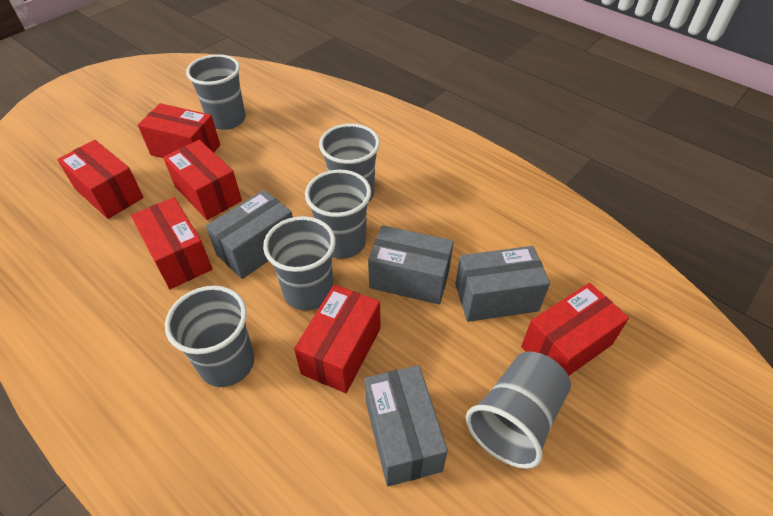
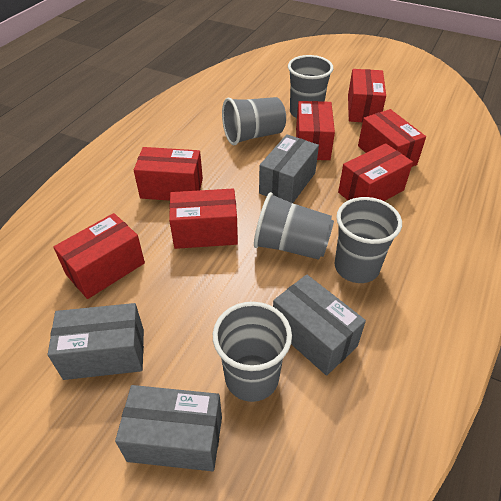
grey cup: [165,286,254,387] [186,54,246,130] [263,216,336,311] [305,170,371,259] [319,124,380,201] [466,351,571,469] = 6 -> [213,302,292,402] [222,97,286,145] [254,192,334,260] [288,55,333,118] [334,197,402,283] = 5
red box: [57,140,144,219] [131,197,212,289] [138,103,220,158] [163,140,242,220] [294,285,380,393] [521,283,629,376] = 6 -> [53,213,145,299] [134,147,203,201] [169,189,238,249] [296,101,335,160] [338,143,413,201] [348,69,386,123] [358,109,426,167] = 7

